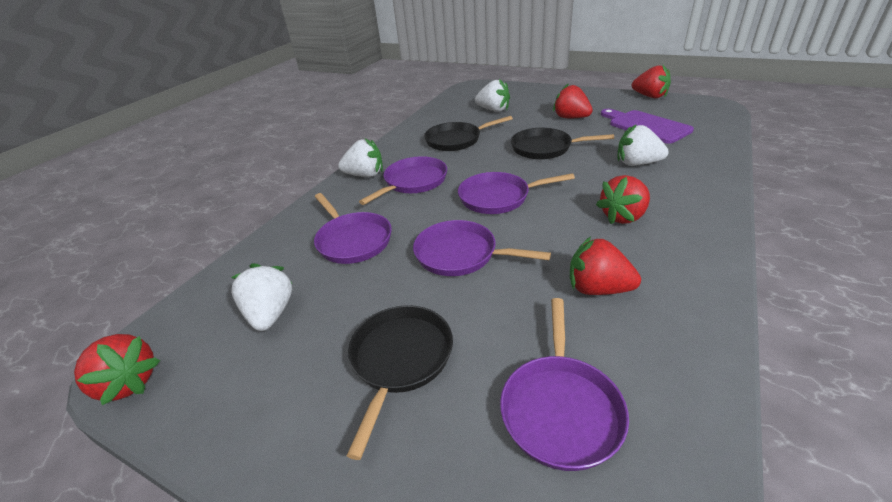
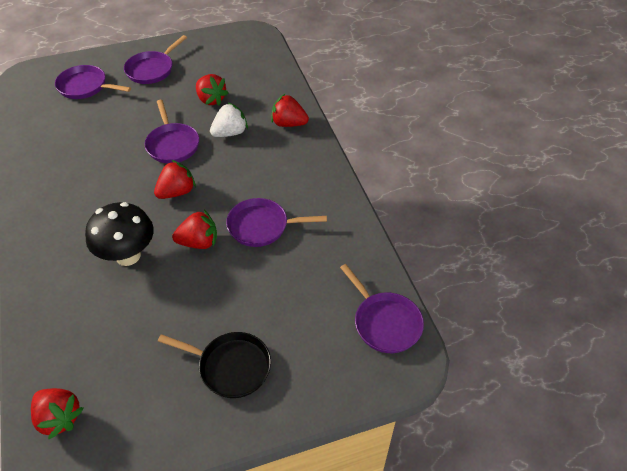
black mushroom: none = 0 -> [85,202,154,266] = 1
black pan: [347,305,453,460] [424,116,513,151] [511,128,614,160] = 3 -> [158,332,271,398] = 1
purple cutting board: [601,109,694,144] = 1 -> none = 0
white strawberry: [231,263,292,331] [338,139,383,177] [475,79,510,112] [617,124,669,166] = 4 -> [210,103,248,137] = 1

